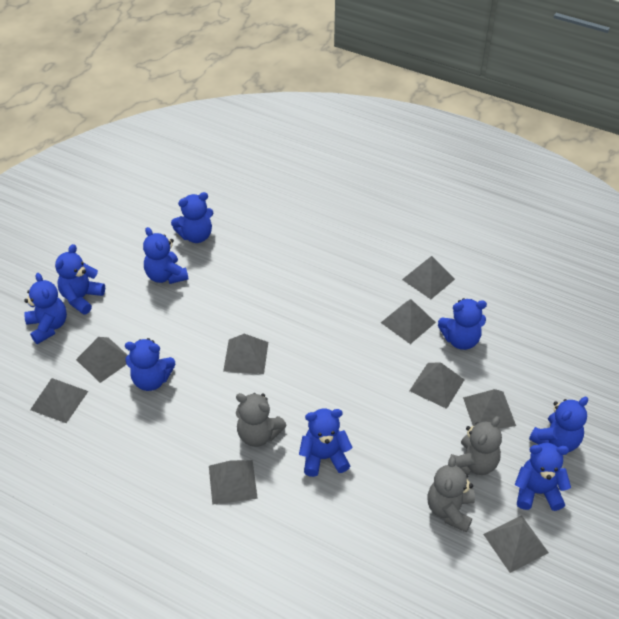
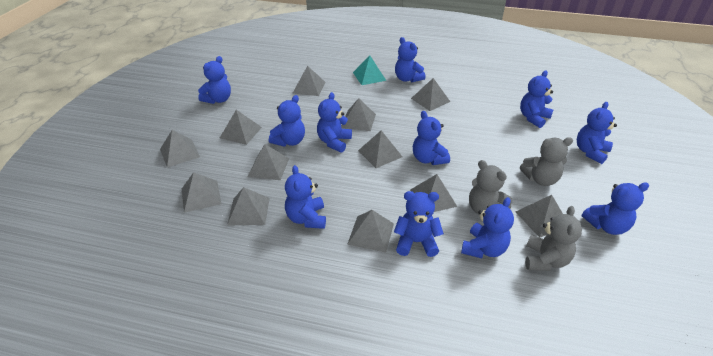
blue teddy bear: [24,273,67,344] [55,244,105,315] [125,338,176,391] [143,227,188,284] [171,192,213,243] [299,409,353,477] [438,298,487,350] [515,443,571,511] [529,397,588,452] = 9 -> [198,56,231,104] [269,95,305,147] [285,165,326,229] [317,92,352,152] [394,191,444,257] [395,37,426,82] [413,111,450,165] [461,197,514,258] [520,70,553,128] [577,102,617,164] [582,182,649,235] = 11
grey pyramid: [30,378,88,423] [76,337,127,383] [209,460,258,505] [223,334,268,374] [381,299,436,344] [402,256,455,299] [410,363,465,409] [463,389,516,429] [483,515,549,573] = 9 -> [160,130,200,167] [182,172,221,213] [220,110,262,145] [227,187,270,226] [248,144,289,180] [293,66,325,96] [341,98,376,131] [347,210,394,253] [358,131,402,168] [410,174,457,212] [411,78,450,111] [516,195,563,238] = 12
turquoise pyramid: none = 0 -> [353,55,386,85] = 1

